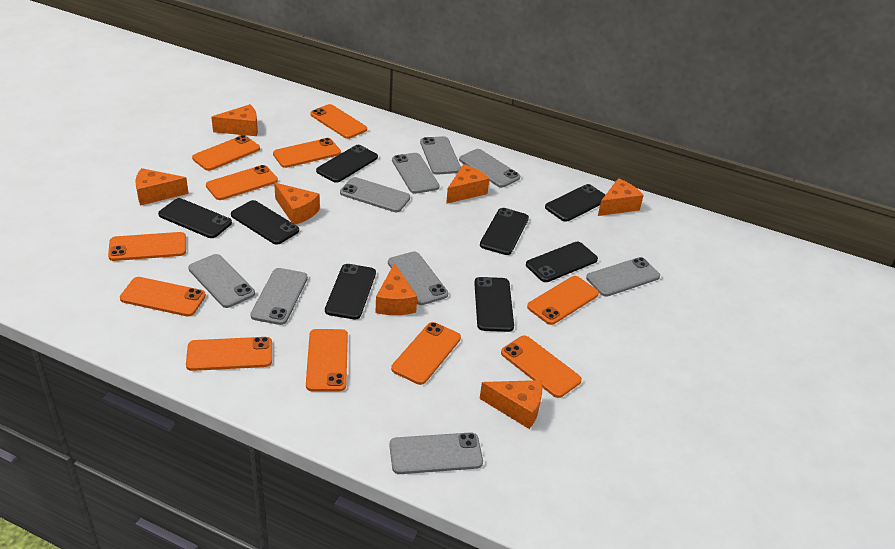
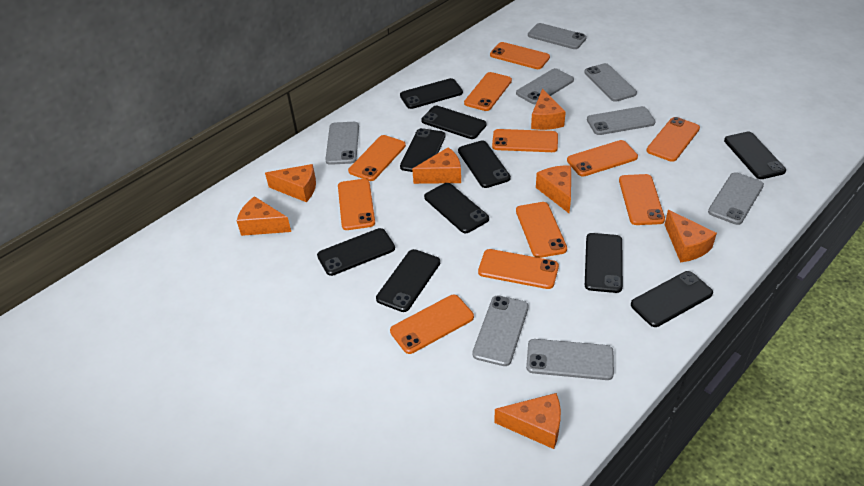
black phone: [158,198,232,238] [231,200,299,245] [316,145,378,183] [325,264,376,320] [474,277,514,332] [480,208,529,255] [526,242,598,282] [545,184,606,222] = 8 -> [317,228,395,276] [376,249,440,312] [400,78,463,109] [400,128,445,172] [421,106,487,139] [424,183,489,233] [458,141,511,188] [585,233,623,293] [631,271,713,327] [724,132,786,179] = 10
grey phone: [188,254,255,308] [250,268,308,325] [340,177,410,212] [388,251,448,305] [389,432,483,474] [392,153,440,194] [420,136,461,175] [459,149,520,188] [586,257,660,297] = 9 -> [325,122,359,165] [472,295,529,366] [516,68,574,104] [526,339,614,380] [528,23,587,49] [584,63,637,102] [587,106,656,135] [708,172,764,225] = 8

